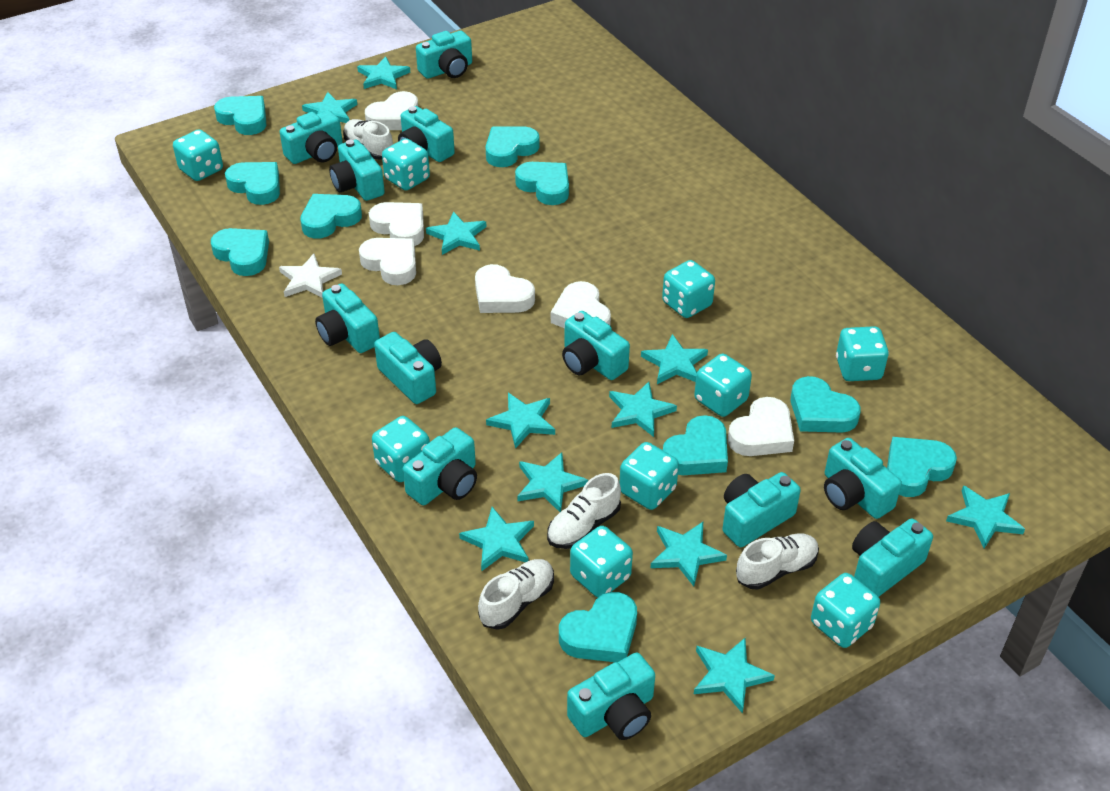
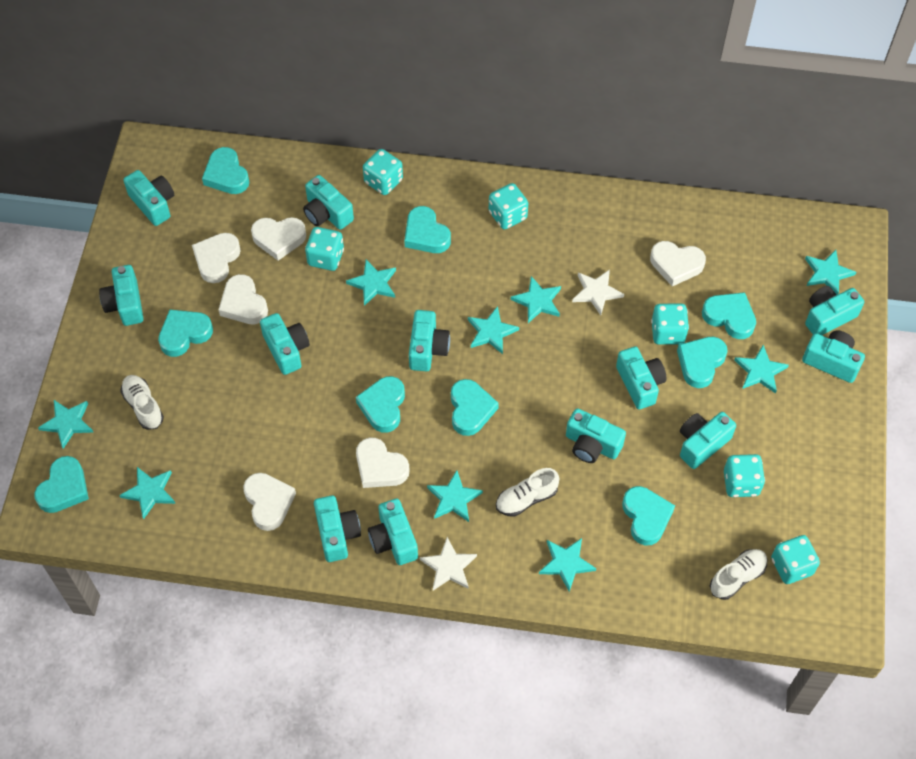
turquoise dice: [173,130,223,181] [372,416,430,482] [382,138,430,190] [570,526,633,598] [619,442,679,510] [662,260,715,318] [694,353,752,417] [811,573,880,648] [836,326,889,381] = 9 -> [305,227,344,271] [363,149,403,195] [489,183,528,229] [651,304,689,345] [724,454,765,497] [771,535,820,584] = 6
turquoise heart: [211,228,269,276] [214,96,266,135] [225,162,280,205] [300,194,362,239] [486,127,540,167] [515,162,569,205] [559,592,637,662] [663,415,728,475] [791,376,861,433] [887,437,957,497] = 10 -> [34,456,89,513] [158,309,213,357] [202,147,249,194] [356,376,405,433] [404,206,451,253] [451,379,499,436] [622,486,675,546] [677,337,728,388] [702,292,756,339] = 9
turquoise star: [302,92,357,123] [357,56,410,89] [426,211,486,255] [459,507,534,571] [486,393,555,449] [517,452,588,512] [609,382,677,437] [641,334,708,384] [650,522,727,586] [694,638,775,713] [946,485,1025,549] = 11 -> [38,400,94,449] [119,467,175,519] [346,260,396,306] [427,470,483,522] [468,306,519,354] [511,276,561,323] [539,538,596,592] [734,345,789,394] [805,250,856,295] = 9
white shoe: [343,119,393,160] [478,559,554,630] [547,473,621,549] [736,533,819,590] = 4 -> [120,375,164,430] [496,468,560,517] [710,549,768,600] = 3
white star: [279,254,342,298] = 1 -> [420,537,477,591] [572,270,624,315] = 2

